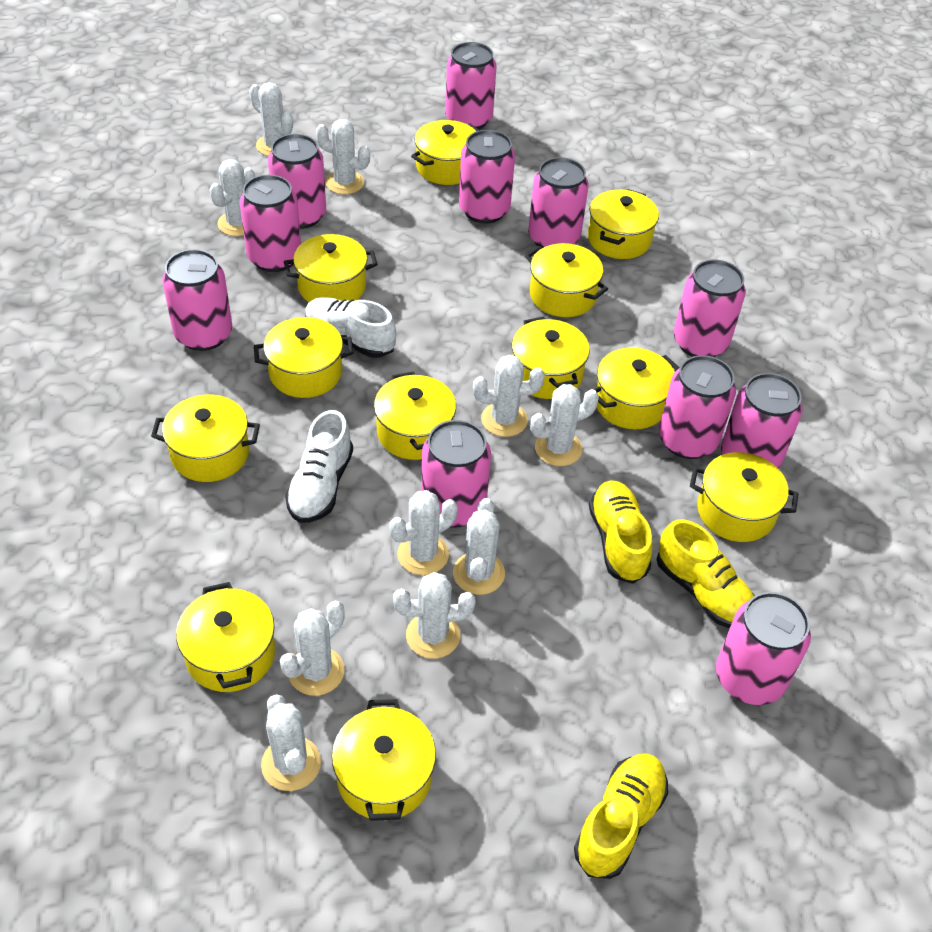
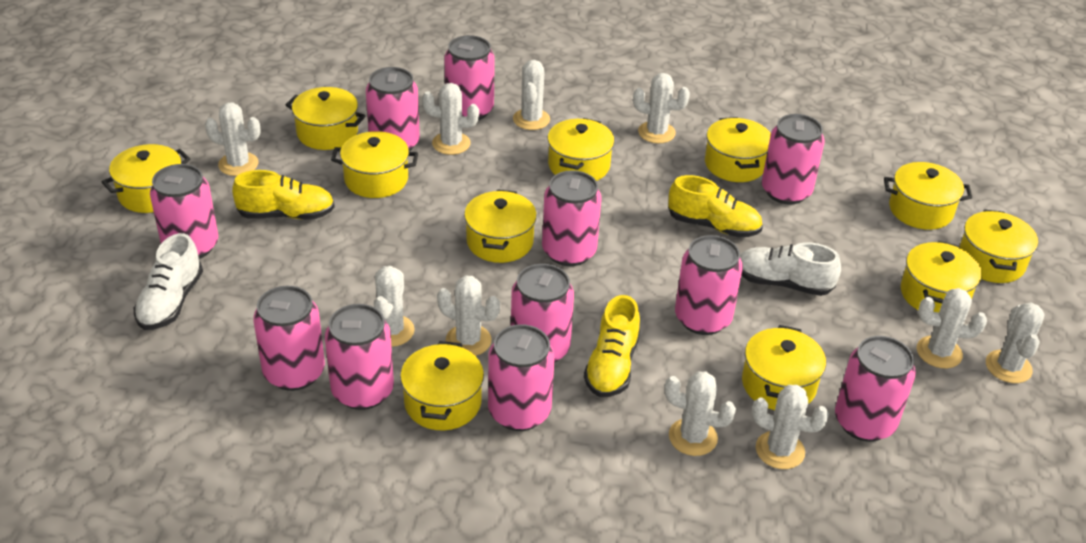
yellow pot: [151,395,260,482] [176,582,275,692] [254,317,354,398] [284,234,378,302] [332,699,436,821] [374,371,456,460] [411,120,479,185] [512,317,590,399] [525,243,608,317] [588,189,659,259] [594,347,680,429] [690,452,798,542] = 12 -> [102,144,190,213] [285,87,366,150] [331,131,418,198] [400,341,484,430] [464,189,537,263] [548,118,614,181] [705,117,771,182] [742,325,826,410] [884,162,972,230] [901,241,982,312] [959,209,1038,283] = 11

